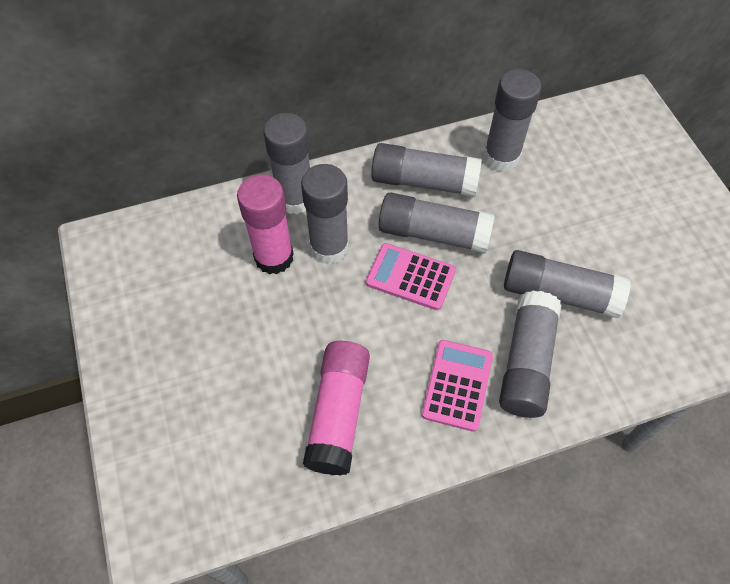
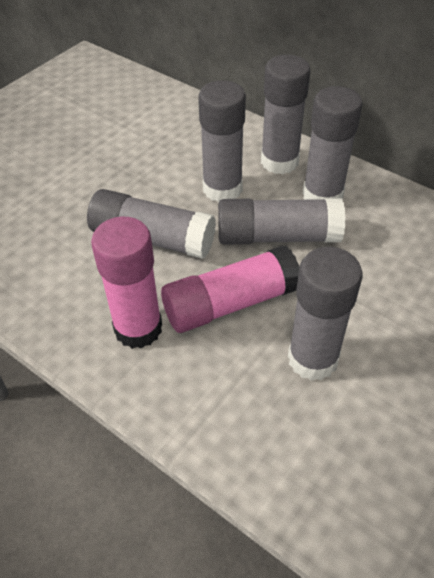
grey glue stick: [263,113,310,214] [301,164,349,264] [371,143,482,197] [379,192,495,253] [484,69,541,172] [499,290,561,418] [504,250,631,318] = 7 -> [87,189,216,259] [198,80,246,202] [218,198,345,244] [261,55,310,174] [288,247,362,381] [303,86,363,200] = 6
pink calculator: [366,243,456,310] [422,340,493,432] = 2 -> none = 0

